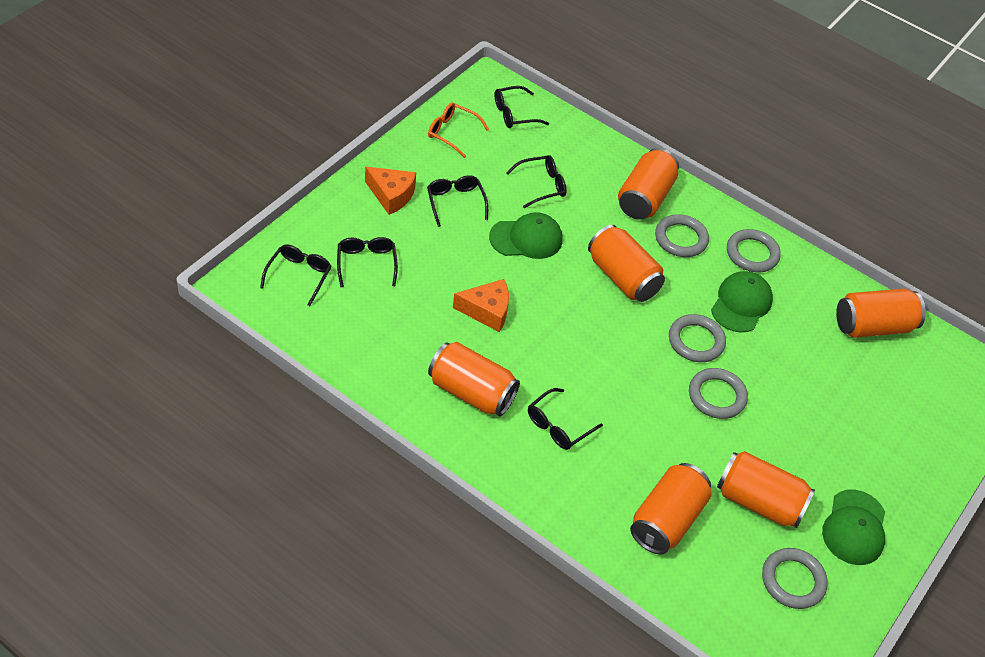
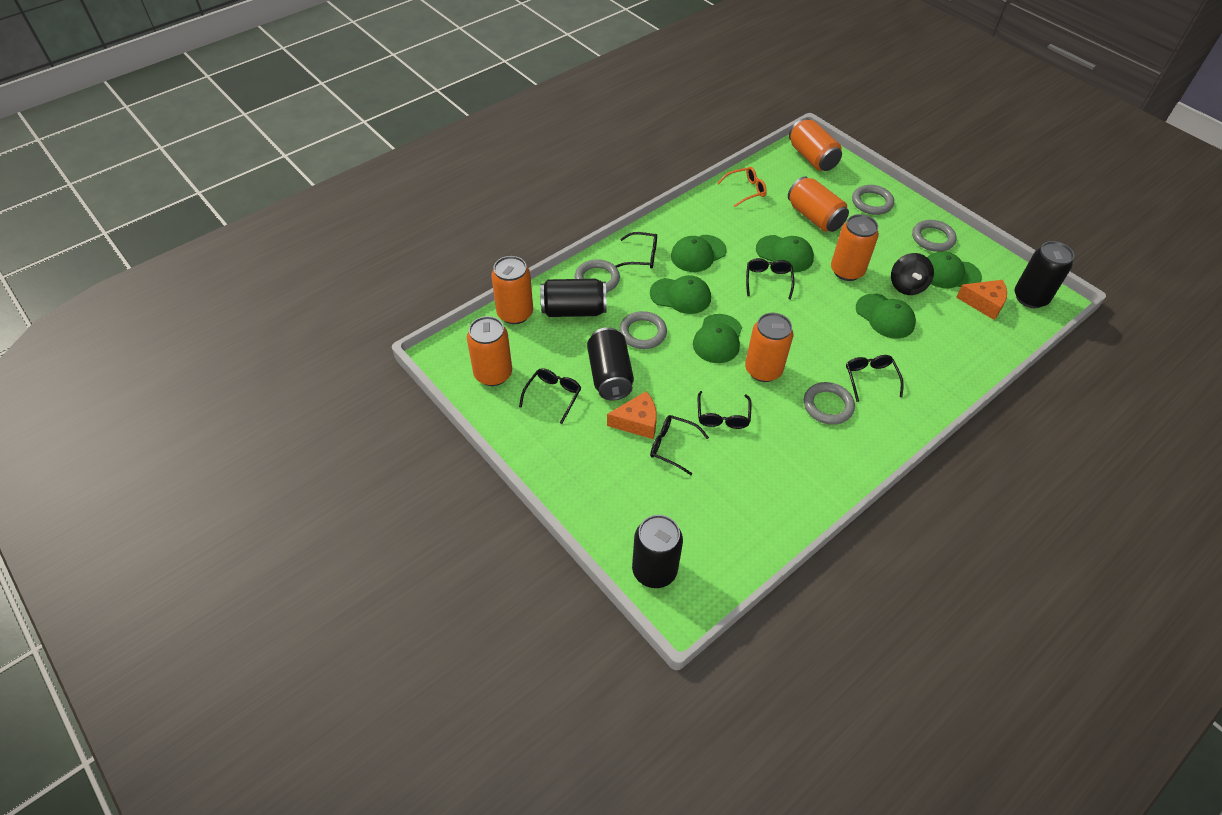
black can: none = 0 -> [541,279,606,317] [587,327,634,400] [632,515,683,588] [1015,241,1074,308] = 4
black spinning top: none = 0 -> [891,253,934,295] = 1
green cap: [489,212,563,259] [711,271,773,332] [822,489,885,565] = 3 -> [650,275,711,314] [671,235,727,272] [693,314,742,363] [756,235,814,272] [856,294,916,339] [927,251,982,288] = 6

